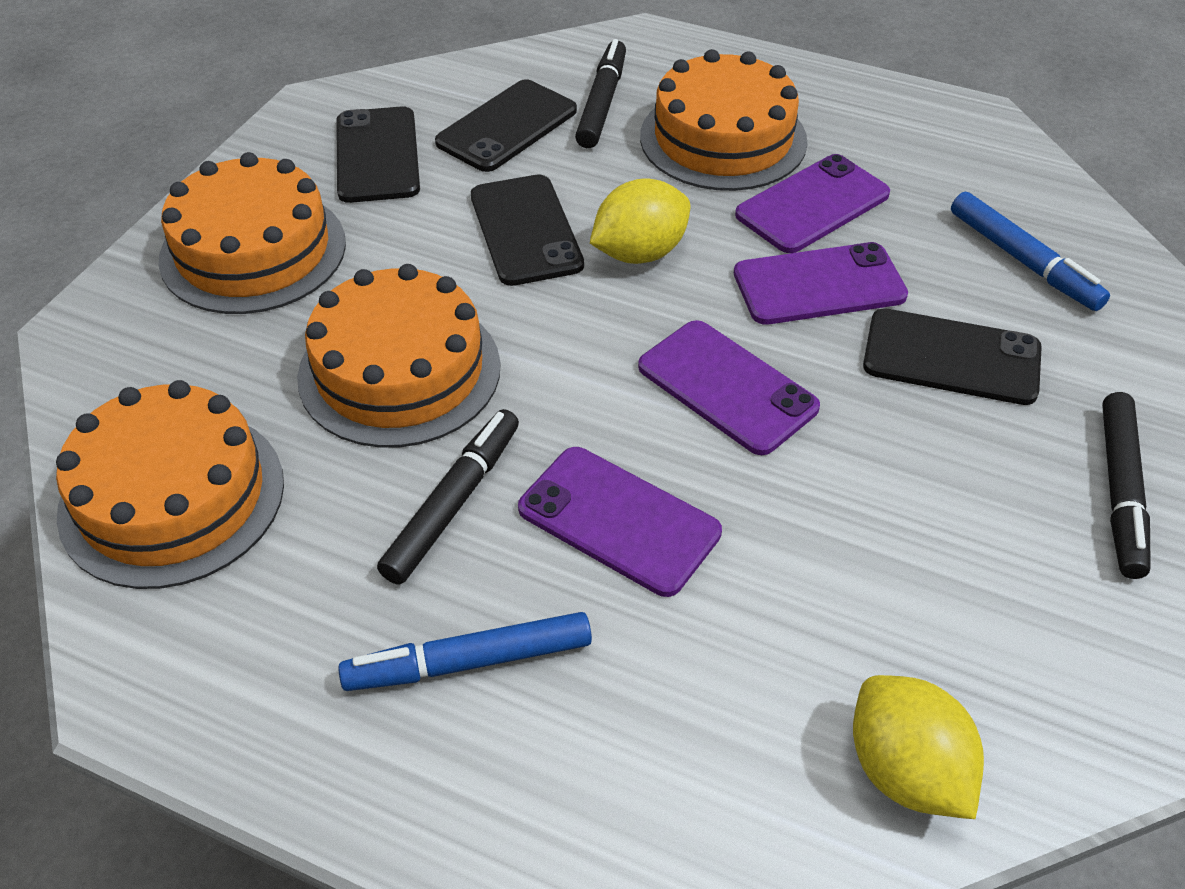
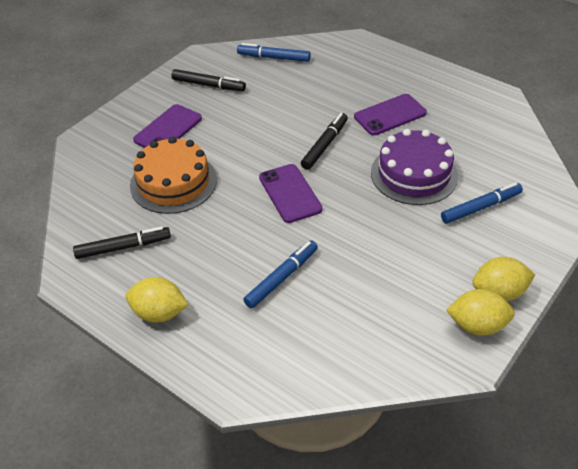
black phone: [336,106,420,203] [435,79,577,172] [471,174,584,286] [863,308,1042,405] = 4 -> none = 0
blue marker: [338,612,592,691] [951,192,1110,311] = 2 -> [237,43,311,62] [243,241,318,308] [441,182,523,224] = 3
orange cake: [56,380,284,589] [158,152,346,314] [297,264,501,448] [640,49,808,191] = 4 -> [130,136,217,214] = 1
purple cake: none = 0 -> [371,129,458,205] = 1
purple phone: [518,447,722,597] [638,320,820,455] [734,242,908,325] [735,154,890,253] = 4 -> [133,104,202,148] [259,164,323,223] [354,94,427,136] = 3
yellow lemon: [590,179,690,264] [853,675,984,819] = 2 -> [125,277,188,323] [446,289,515,336] [472,257,535,301] = 3

